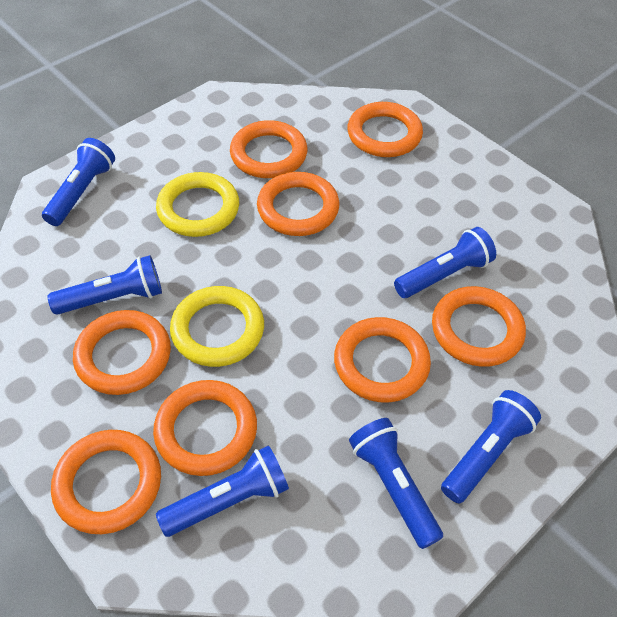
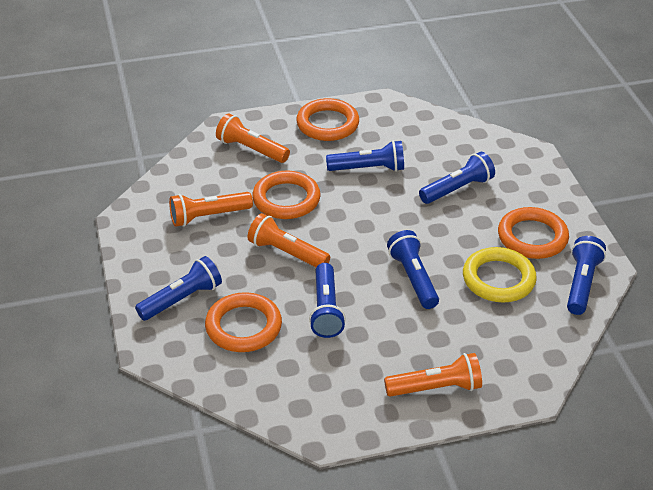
orange flashlight: none = 0 -> [169,192,253,227] [216,113,290,163] [247,213,330,267] [384,353,482,397] = 4
orange ring: [51,430,161,534] [73,310,171,395] [153,380,257,476] [230,120,307,178] [257,172,339,236] [334,317,431,403] [347,102,423,157] [432,286,526,367] = 8 -> [205,292,282,352] [252,171,321,219] [296,98,359,141] [498,207,569,259] = 4
yellow ring: [156,172,239,237] [170,286,264,367] = 2 -> [463,247,537,302] = 1

